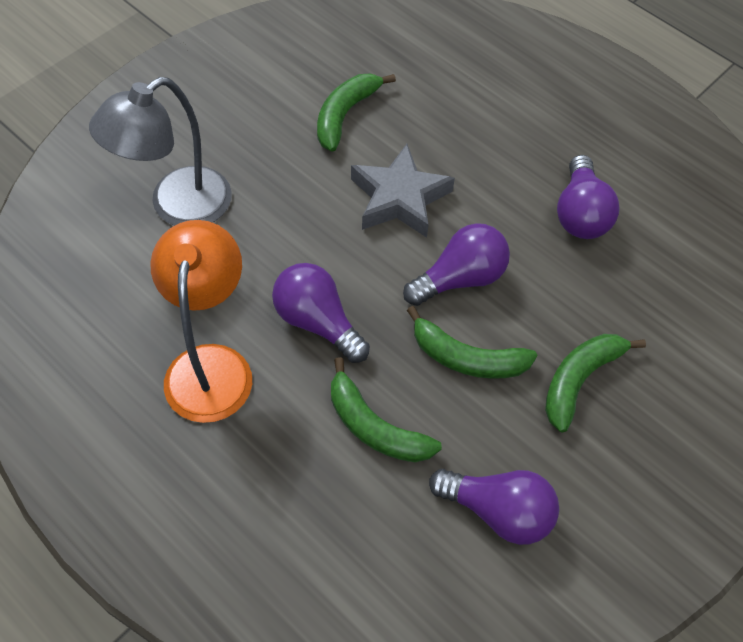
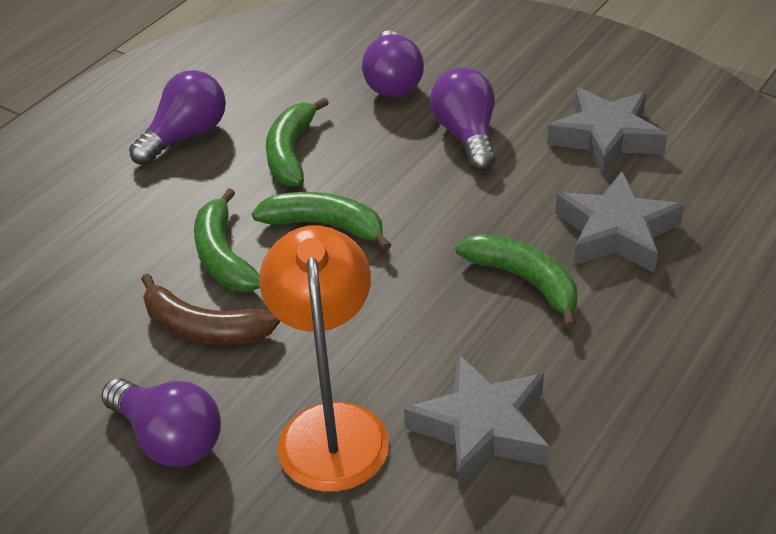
brown banana: none = 0 -> [141,274,281,345] = 1
grey lamp: [89,77,232,226] = 1 -> none = 0
grey star: [351,144,455,238] = 1 -> [404,354,550,489] [547,87,667,176] [555,172,684,273] = 3

